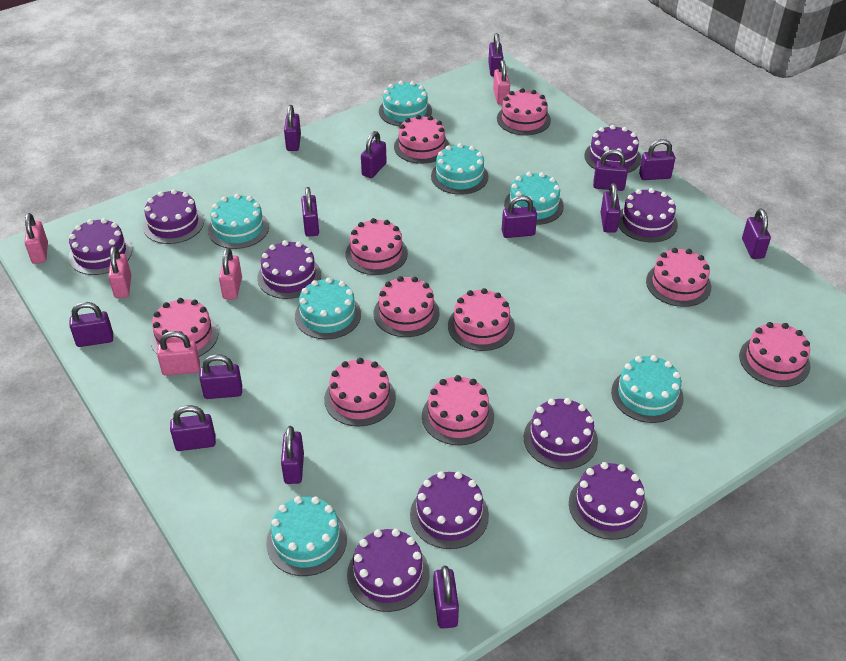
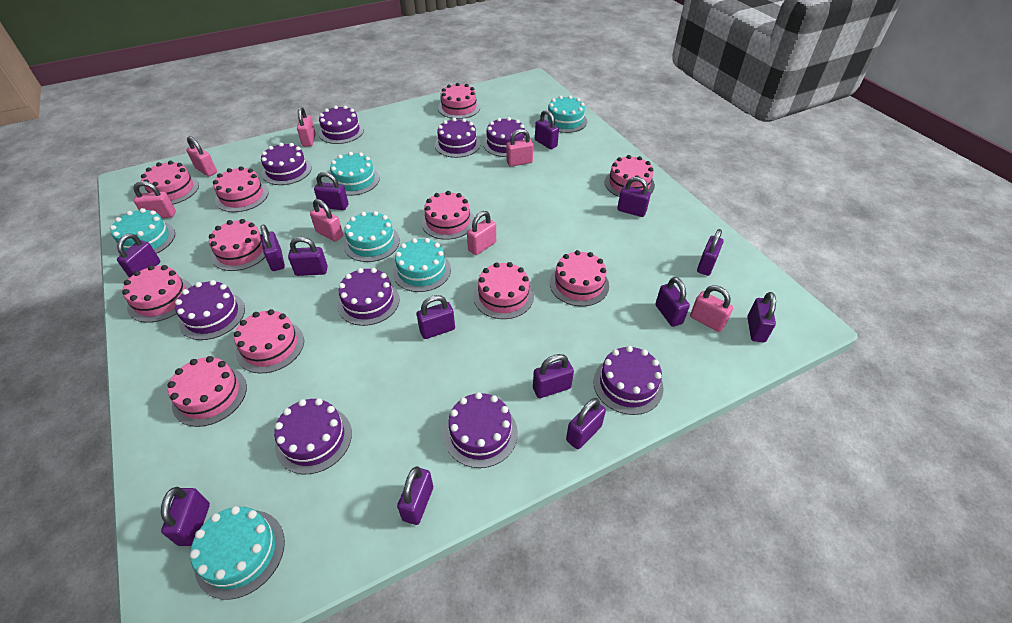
pink cake: [150,298,219,357] [324,358,396,427] [345,218,408,275] [374,276,440,337] [394,115,449,164] [422,375,494,445] [448,288,515,351] [497,88,551,135] [646,248,711,307] [739,322,811,387] = 10 -> [122,265,192,323] [141,161,199,204] [167,356,247,427] [209,219,265,271] [213,166,269,212] [234,309,304,373] [421,191,474,240] [438,83,480,119] [473,262,534,319] [550,250,609,306] [605,155,655,197] = 11
pink padlock: [25,213,48,264] [108,246,131,298] [157,331,200,376] [219,248,242,299] [493,60,510,105] = 5 -> [133,181,176,218] [186,136,217,177] [297,107,316,147] [310,199,343,242] [467,211,496,255] [506,129,534,167] [690,286,733,332] = 7
turquoise cake: [208,194,269,249] [266,496,347,576] [295,278,361,340] [379,81,432,126] [431,143,488,195] [504,172,564,225] [611,355,684,423] = 7 -> [110,208,175,255] [190,506,285,600] [329,152,380,196] [344,211,400,262] [393,238,451,292] [544,95,587,133] = 6

